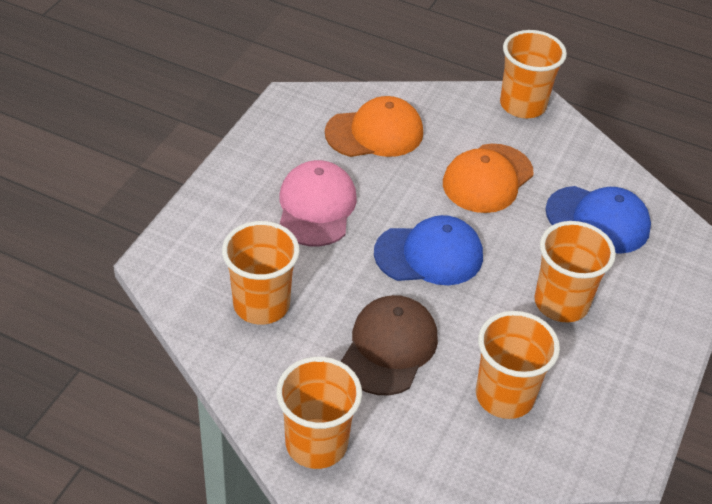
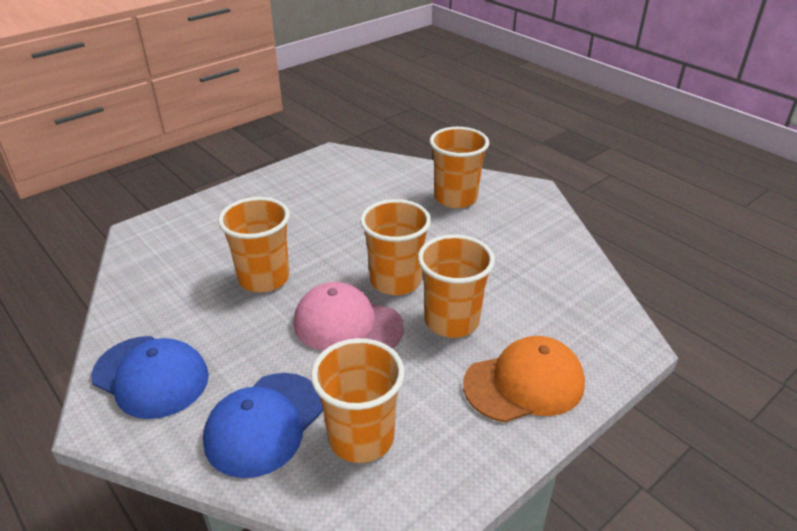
brown cap: [341,295,438,395] = 1 -> none = 0
orange cap: [325,96,423,157] [443,144,533,213] = 2 -> [463,336,585,422] = 1

